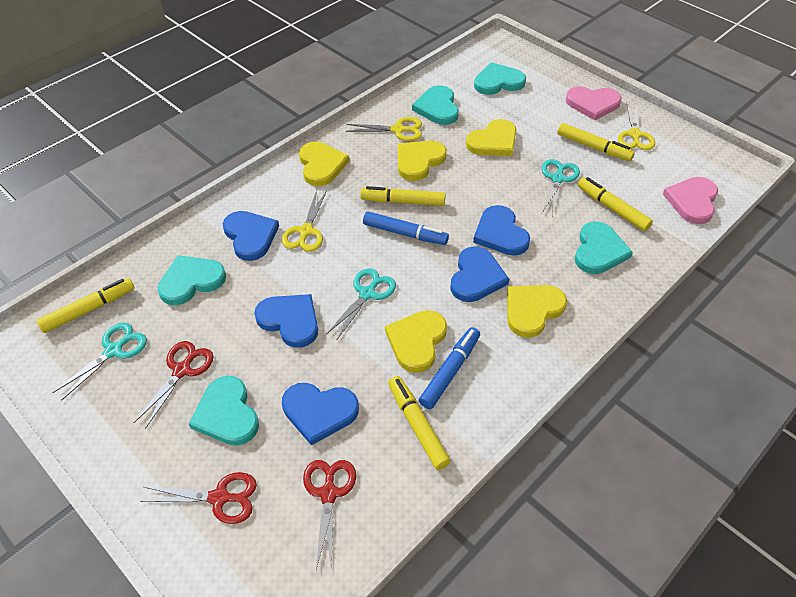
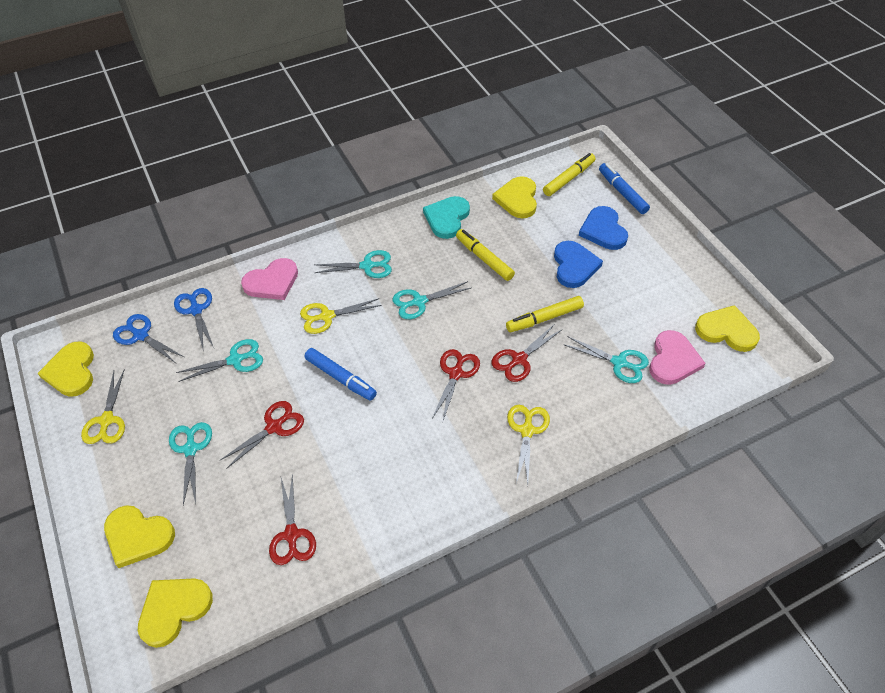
blue heart: [223,211,279,261] [254,294,318,348] [282,383,359,445] [451,246,509,302] [473,205,530,256] = 5 -> [554,241,603,288] [579,206,628,250] = 2
blue scissors: none = 0 -> [113,314,184,363] [174,288,214,348] = 2
red scissors: [134,341,214,428] [140,472,257,524] [303,460,356,572] = 3 -> [219,401,304,469] [269,474,316,565] [432,349,480,421] [492,324,562,382] = 4
turquoise heart: [158,255,226,305] [189,376,259,446] [412,85,459,125] [474,62,526,95] [575,221,633,274] = 5 -> [423,196,470,239] = 1
turquoise scissors: [52,323,147,401] [326,268,396,339] [542,159,580,216] = 3 -> [169,422,212,505] [176,339,263,382] [314,250,392,278] [393,281,471,319] [563,336,649,383] = 5
yellow marker: [37,278,135,333] [360,186,445,206] [388,376,451,470] [557,123,635,161] [578,177,653,231] = 5 -> [456,229,515,281] [506,296,584,332] [543,153,596,196] = 3

